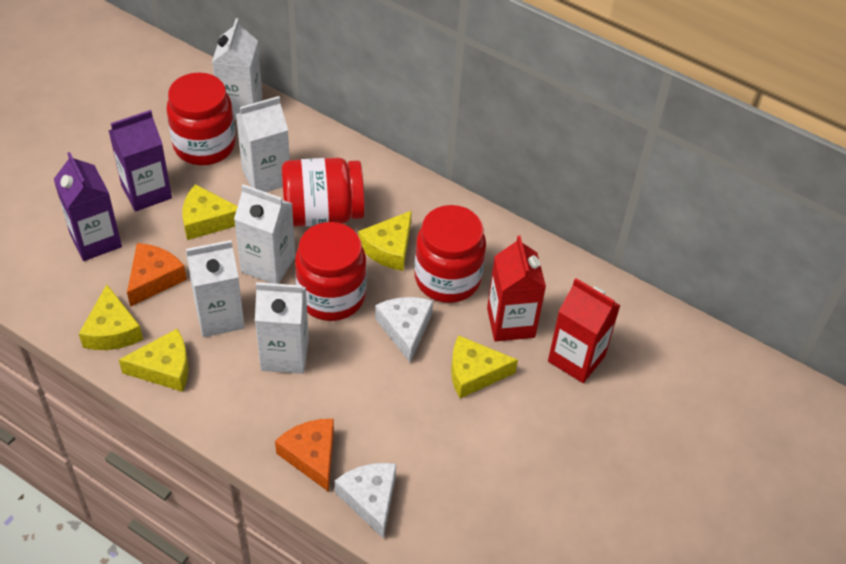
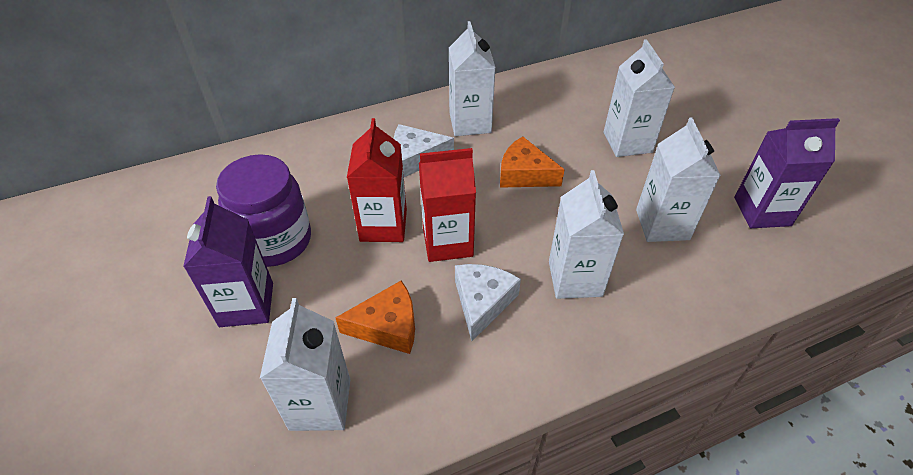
purple jar: none = 0 -> [216,154,311,267] = 1
red jar: [166,72,235,165] [282,158,365,227] [295,222,367,321] [415,205,486,303] = 4 -> none = 0
yellow cheese: [79,285,143,350] [119,329,189,392] [183,184,238,240] [358,210,412,271] [451,335,518,398] = 5 -> none = 0

